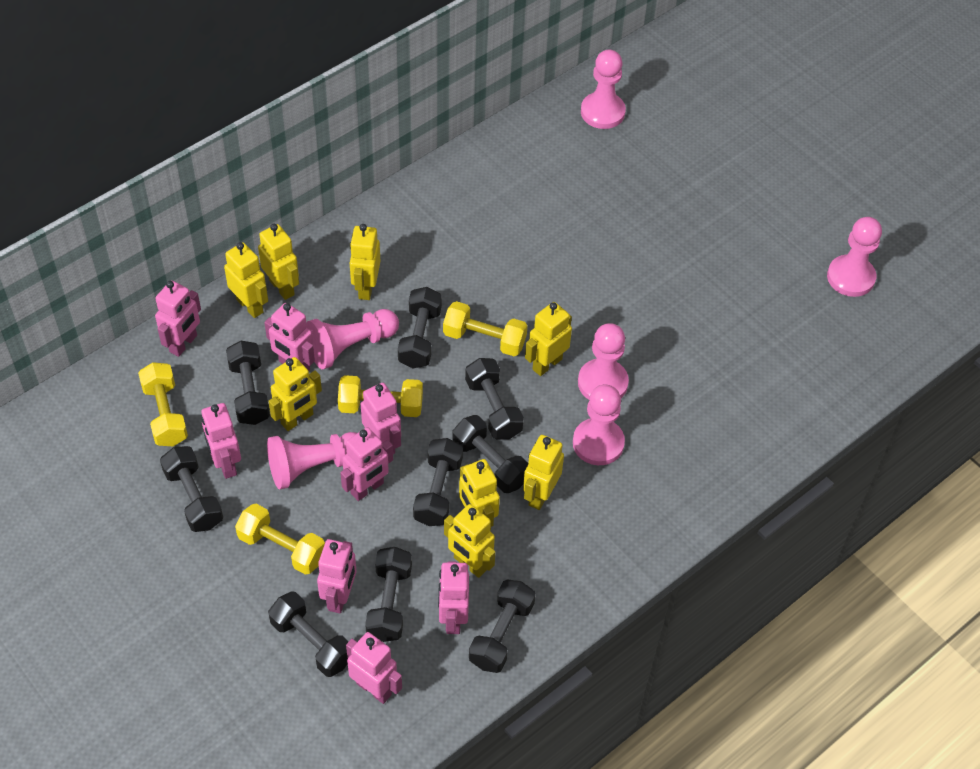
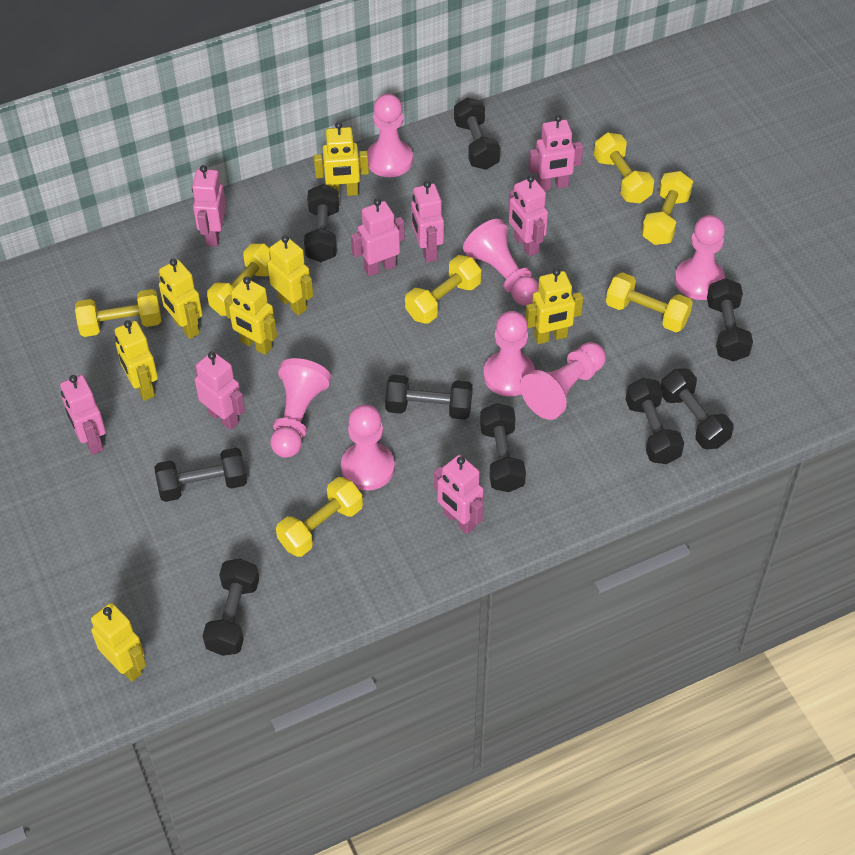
pink pawn: [267,432,357,490] [306,309,399,369] [573,385,625,465] [578,323,629,400] [581,50,626,129] [827,217,882,297] = 6 -> [270,358,331,458] [341,405,395,490] [367,94,413,177] [463,219,539,306] [483,311,535,396] [520,342,606,420] [675,215,725,300] = 7
yellow dumbbell: [138,362,188,446] [235,504,325,575] [338,375,423,417] [443,301,528,356] = 4 -> [75,289,162,337] [207,243,270,316] [276,477,363,557] [405,255,481,324] [594,132,654,203] [606,272,693,332] [642,171,693,245] = 7
yellow robot: [224,242,268,318] [258,224,299,300] [268,357,322,431] [350,224,380,300] [444,504,495,578] [459,459,500,530] [523,435,564,510] [525,302,572,376] = 8 -> [91,603,146,682] [115,320,158,401] [158,258,203,339] [224,277,277,355] [268,235,313,315] [314,122,369,196] [526,268,583,344] = 7

